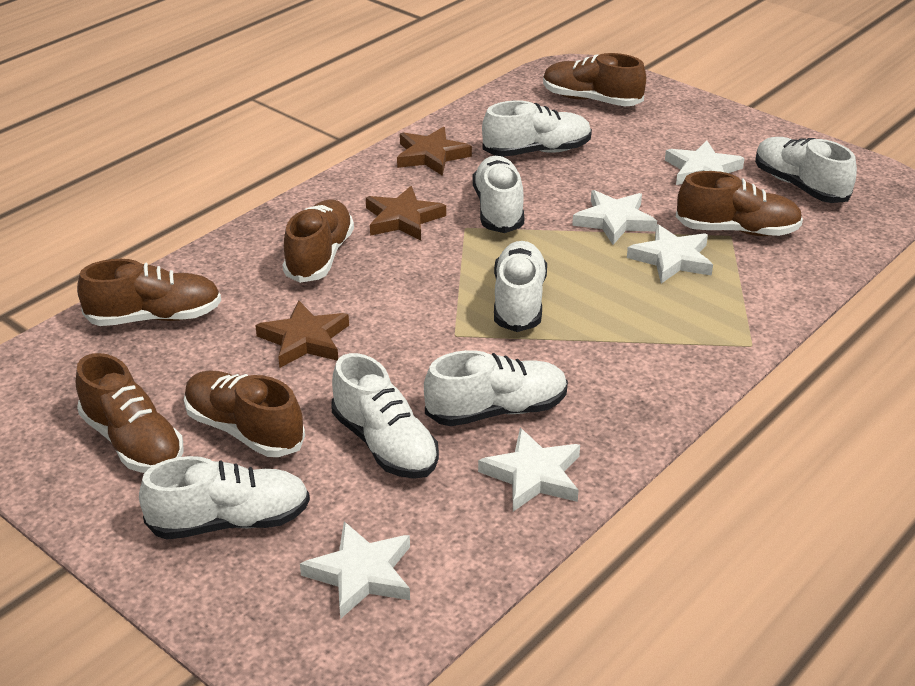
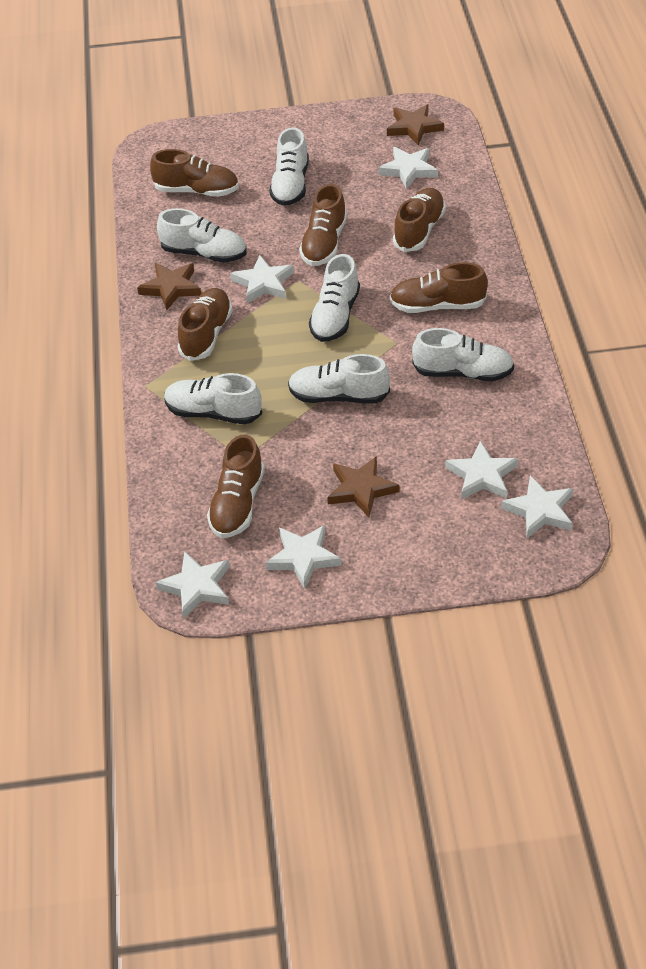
white shoe: [139,456,310,540] [331,353,439,479] [424,350,568,426] [473,156,524,233] [482,100,592,157] [494,241,547,332] [755,137,857,203] = 7 -> [157,208,247,263] [164,373,262,424] [269,127,309,206] [288,354,390,404] [309,254,360,342] [412,328,514,381] = 6
white star: [300,521,410,619] [478,428,580,512] [572,190,657,245] [627,224,713,283] [665,140,745,185] = 5 -> [156,551,230,619] [230,255,294,303] [265,525,342,589] [378,147,438,189] [445,441,518,500] [501,476,573,538] = 6

